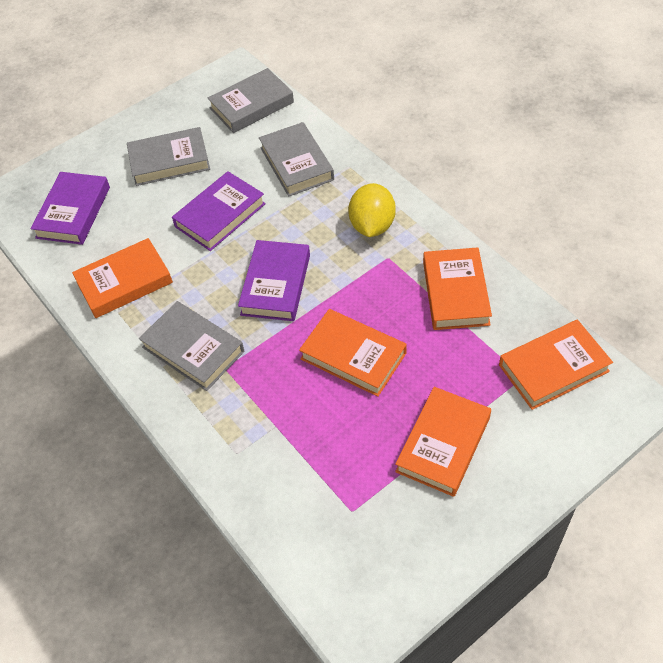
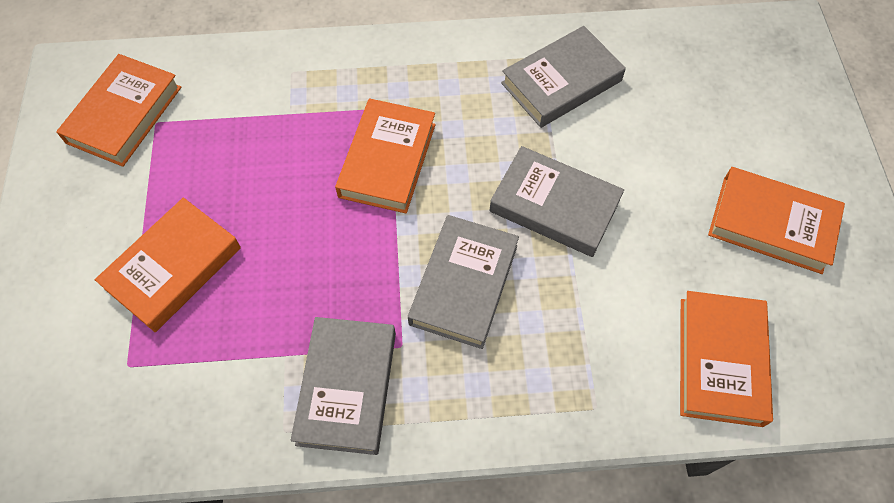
purple book: [30,172,110,245] [172,171,266,251] [238,240,310,321] = 3 -> none = 0
yellow lemon: [348,183,396,237] = 1 -> none = 0

